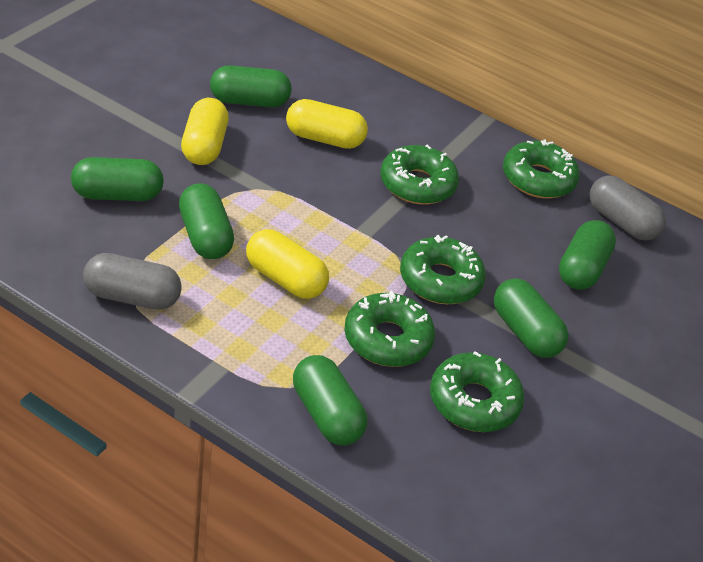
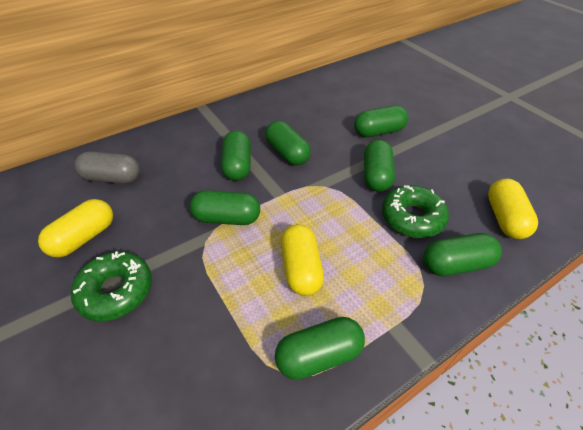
green capsule: [71,157,164,201] [179,183,234,259] [210,65,292,107] [293,355,367,445] [494,278,569,358] [559,220,616,290] = 6 -> [190,190,260,225] [221,130,251,181] [265,121,311,165] [275,317,365,380] [354,105,408,137] [364,140,395,192] [423,233,502,276] = 7
green donut: [344,291,435,367] [380,145,459,205] [400,235,486,304] [430,351,525,432] [503,140,580,199] = 5 -> [71,251,152,321] [382,185,449,238] = 2
grey capsule: [83,253,182,310] [589,176,666,240] = 2 -> [74,151,140,184] = 1

